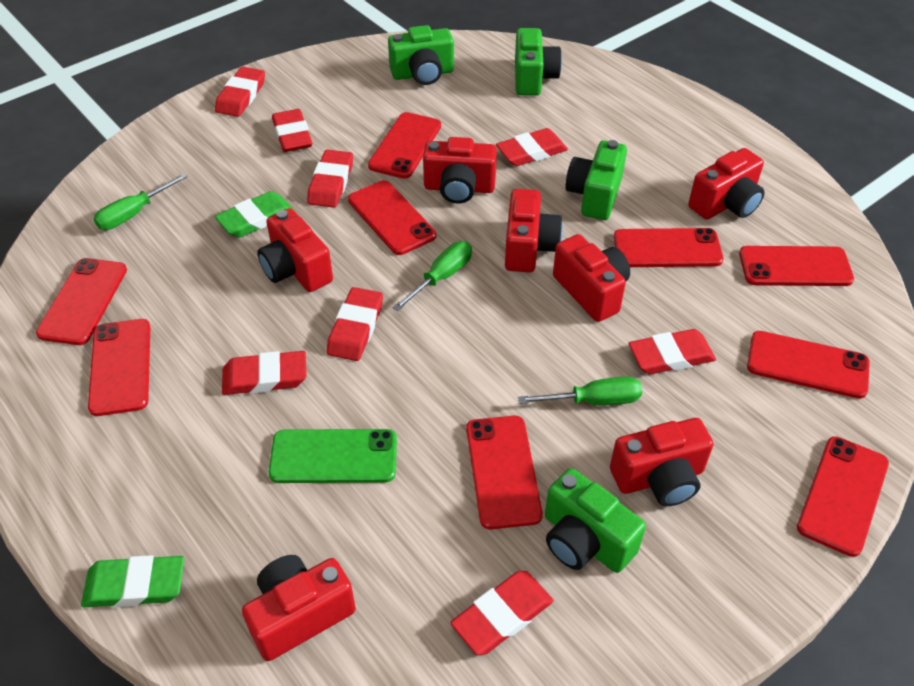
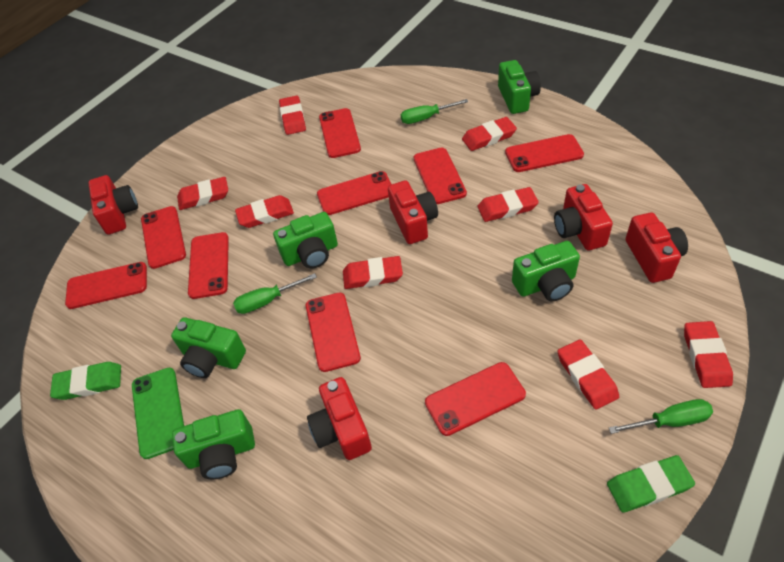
green camera: [388,25,454,85] [515,28,562,96] [545,468,646,573] [566,140,627,220] = 4 -> [171,317,246,378] [172,409,255,479] [273,212,338,268] [498,60,541,114] [512,241,580,301] = 5
red camera: [242,555,356,661] [257,208,333,292] [423,137,497,204] [505,189,563,272] [553,234,630,322] [610,418,714,506] [688,148,765,220] = 7 -> [88,175,138,235] [307,377,372,460] [388,180,438,244] [554,184,613,250] [625,212,688,283] = 5

